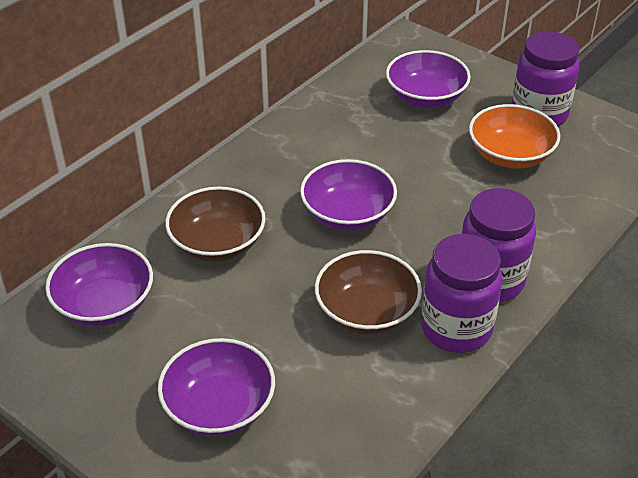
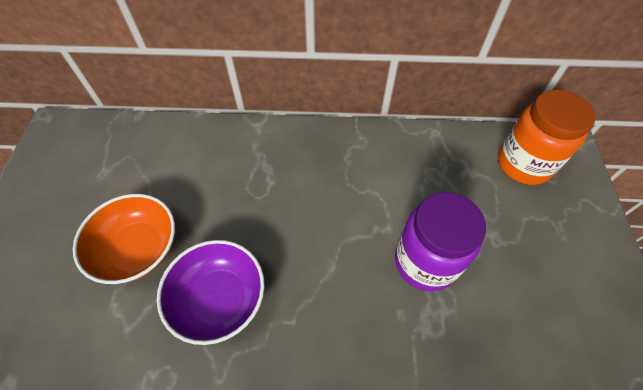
brown bowl: [165,186,266,262] [315,250,422,335] = 2 -> none = 0
orange jar: none = 0 -> [498,90,596,185] = 1
purple bowl: [45,243,153,327] [158,338,275,436] [300,159,397,231] [386,50,471,108] = 4 -> [157,240,265,345] = 1
purple jar: [421,234,503,353] [462,188,536,302] [512,31,579,126] = 3 -> [395,192,486,291] = 1

